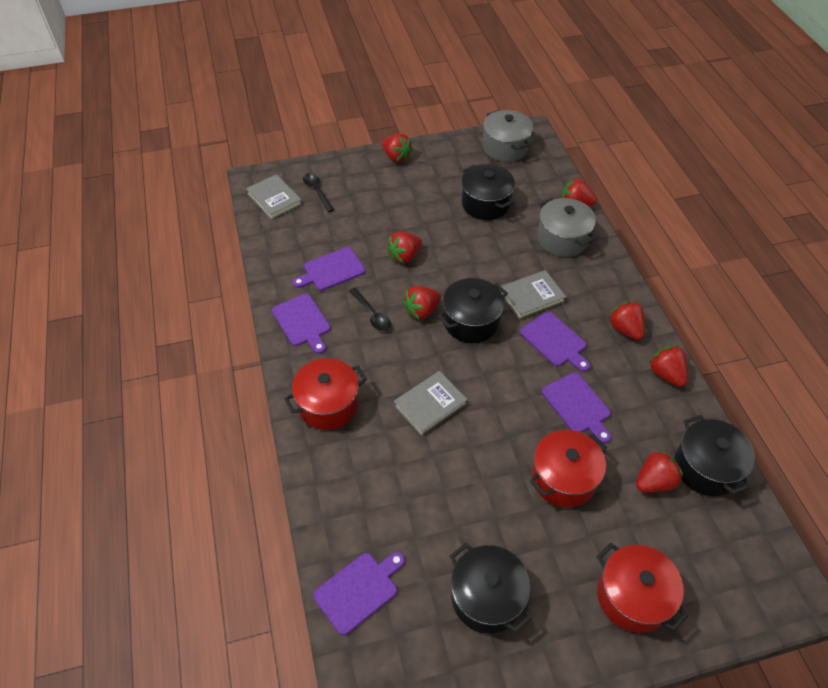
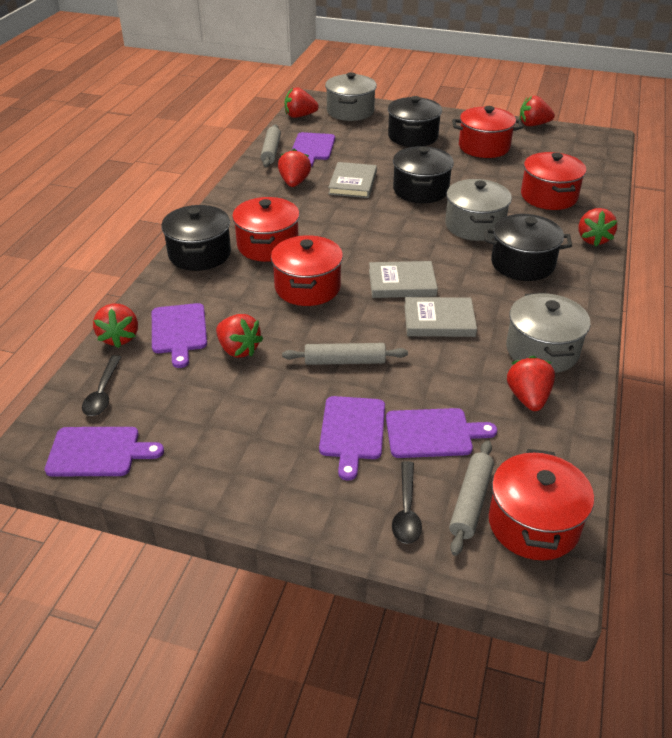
grey pot: [483,110,533,162] [537,198,596,257] = 2 -> [325,72,377,121] [445,179,512,241] [506,293,591,373] = 3
grey rolling pin: none = 0 -> [261,124,281,167] [282,343,408,365] [449,440,494,556] = 3
red pot: [284,358,367,430] [530,430,607,508] [597,543,688,633] = 3 -> [232,197,300,262] [271,235,343,306] [452,106,523,158] [489,449,594,560] [521,152,586,210] = 5

